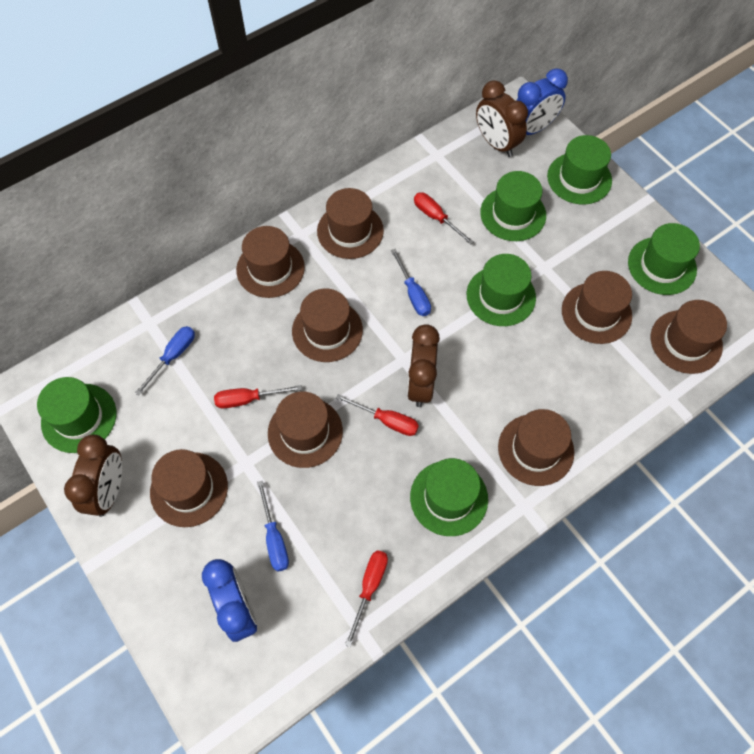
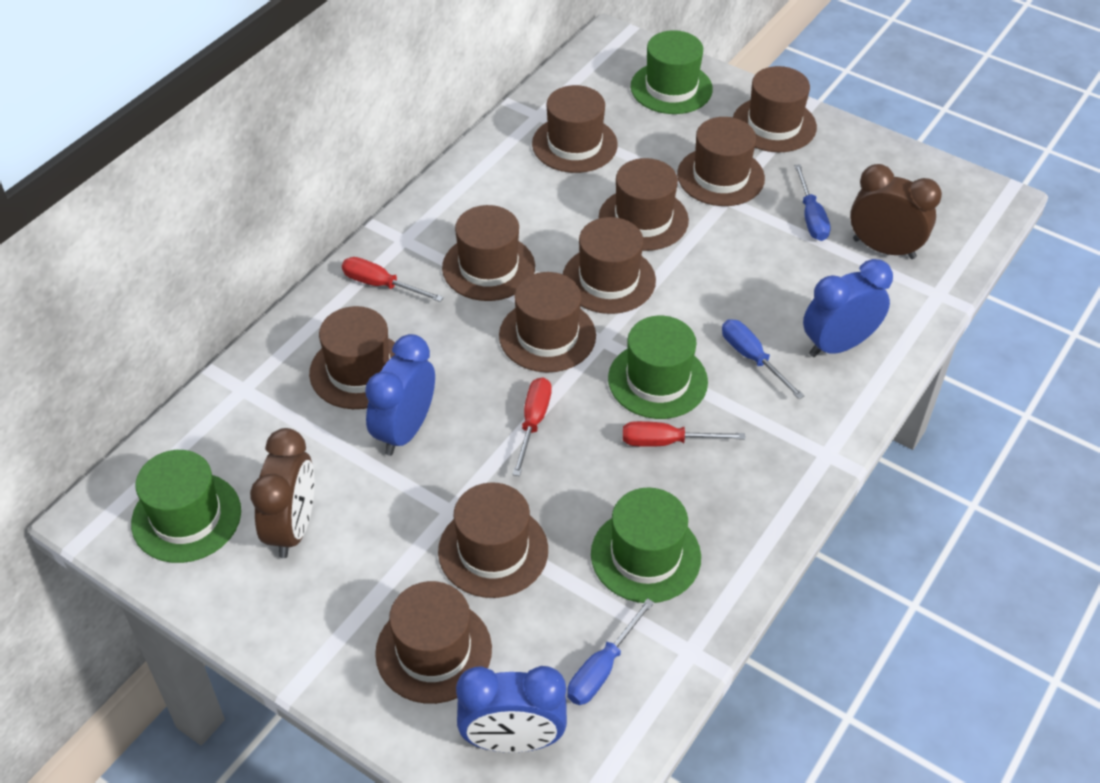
blue clock: [202,559,257,642] [516,69,568,135] = 2 -> [365,334,435,456] [456,666,567,752] [803,259,893,357] = 3
brown clock: [64,435,122,517] [407,324,440,407] [476,80,528,157] = 3 -> [250,428,315,558] [850,164,942,259] = 2
brown hat: [150,449,228,527] [236,226,305,298] [268,392,343,468] [292,289,363,362] [317,188,384,259] [498,409,574,486] [562,271,632,344] [651,300,727,374] = 8 -> [309,306,395,409] [375,581,492,704] [438,483,548,598] [442,205,535,301] [499,272,596,372] [532,85,618,173] [563,217,656,314] [599,158,689,251] [677,117,765,206] [733,66,817,152] = 10
green hat: [37,377,116,453] [410,458,488,536] [467,254,536,326] [480,171,546,241] [547,135,612,204] [628,223,700,295] = 6 -> [131,450,241,563] [591,487,701,603] [608,316,708,419] [631,30,713,114] = 4
red screwdriver: [214,385,302,408] [336,394,419,436] [345,550,388,647] [414,192,474,245] = 4 -> [342,257,444,302] [512,377,552,476] [623,421,745,447] = 3

